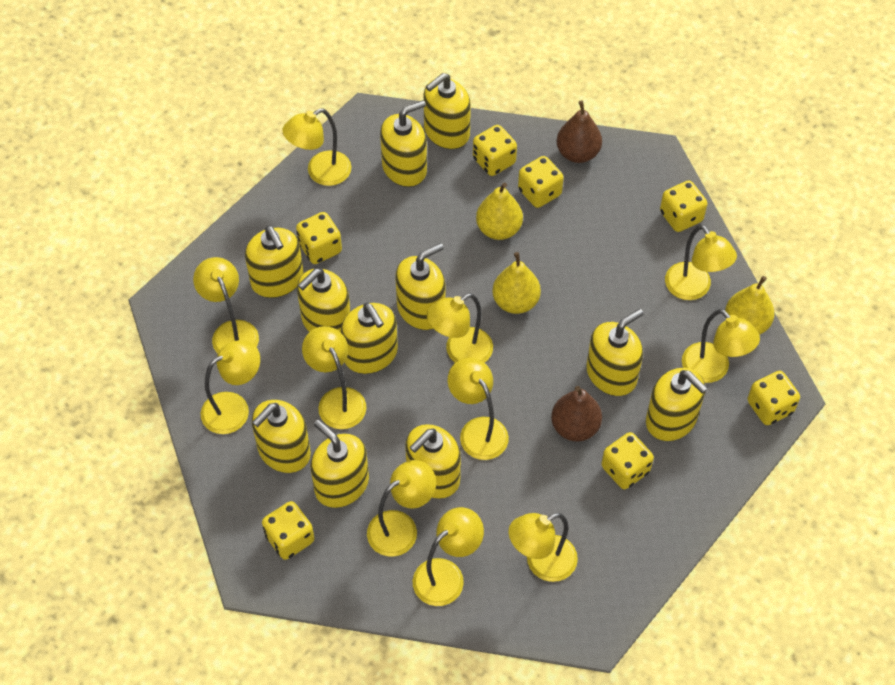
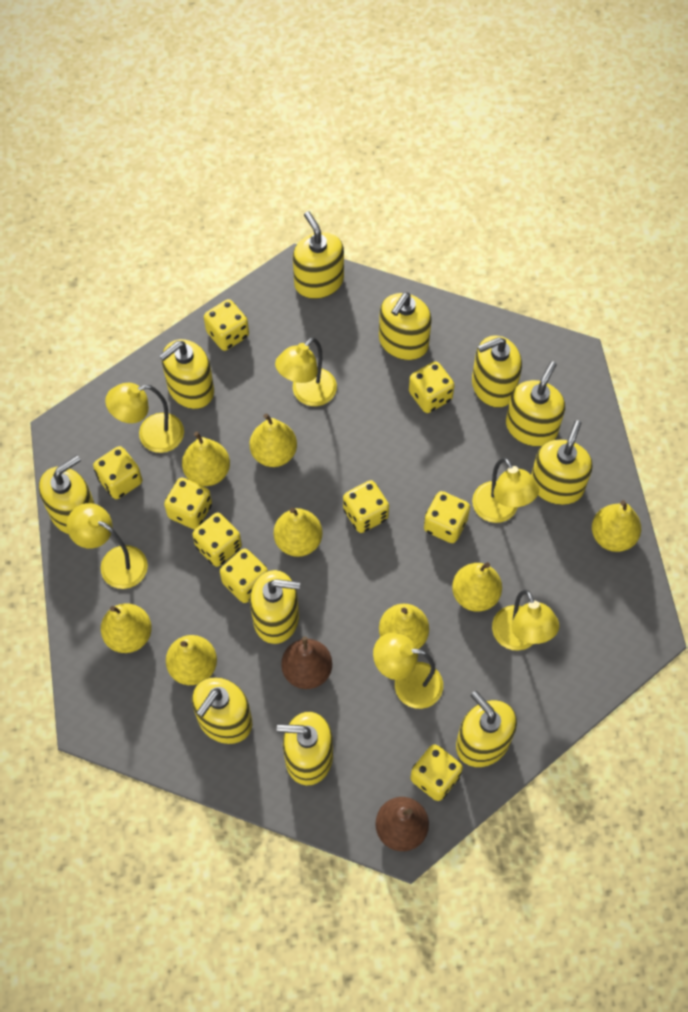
yellow dice: [262,501,314,560] [296,212,342,264] [473,125,517,176] [518,156,564,208] [601,432,654,489] [660,181,708,232] [747,371,800,425] = 7 -> [93,446,143,499] [164,477,212,529] [192,513,242,567] [204,299,249,351] [220,548,268,603] [343,480,389,533] [409,361,455,413] [410,744,463,801] [424,491,470,543] = 9
yellow lamp: [193,257,259,354] [201,340,260,434] [283,108,351,186] [302,326,366,429] [367,460,436,557] [413,507,484,606] [427,293,493,363] [448,357,509,460] [509,513,578,582] [665,225,737,300] [682,309,760,383] = 11 -> [67,503,148,589] [105,383,184,453] [275,337,337,406] [373,633,443,709] [472,458,539,523] [492,590,559,651] = 6
yellow pear: [476,182,523,240] [492,252,541,314] [725,276,775,335] = 3 -> [101,603,152,653] [166,635,217,685] [182,432,230,486] [250,413,297,467] [274,508,322,557] [379,603,429,649] [452,562,502,612] [592,500,641,552] = 8

